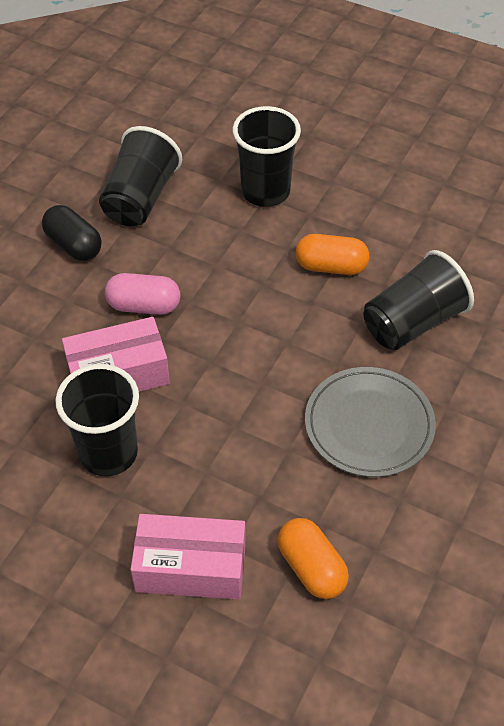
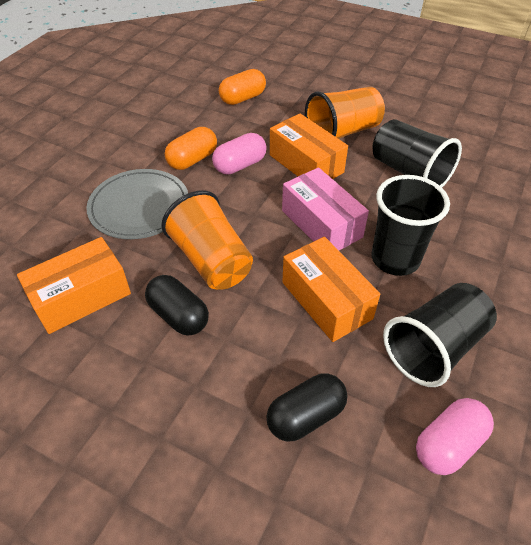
black capsule: [42,205,102,261] = 1 -> [145,275,209,336] [266,373,347,442] = 2
black cup: [55,364,139,476] [99,126,182,226] [232,106,301,207] [363,250,474,350] = 4 -> [372,119,462,187] [372,175,450,276] [383,283,497,387] = 3
orange box: none = 0 -> [17,237,131,334] [270,113,348,179] [283,237,380,342] = 3
orange cup: none = 0 -> [161,190,253,290] [305,87,385,139] = 2
pink box: [62,317,170,392] [130,514,246,600] = 2 -> [282,167,369,250] = 1
pink capsule: [105,273,180,315] = 1 -> [212,133,267,175] [416,398,494,475] = 2

